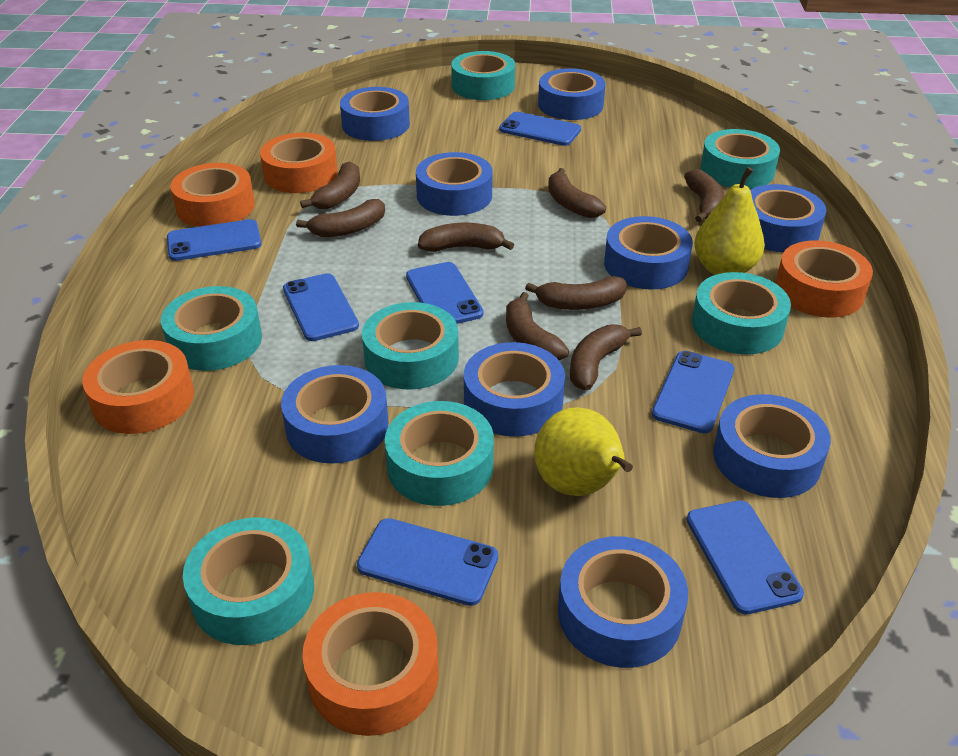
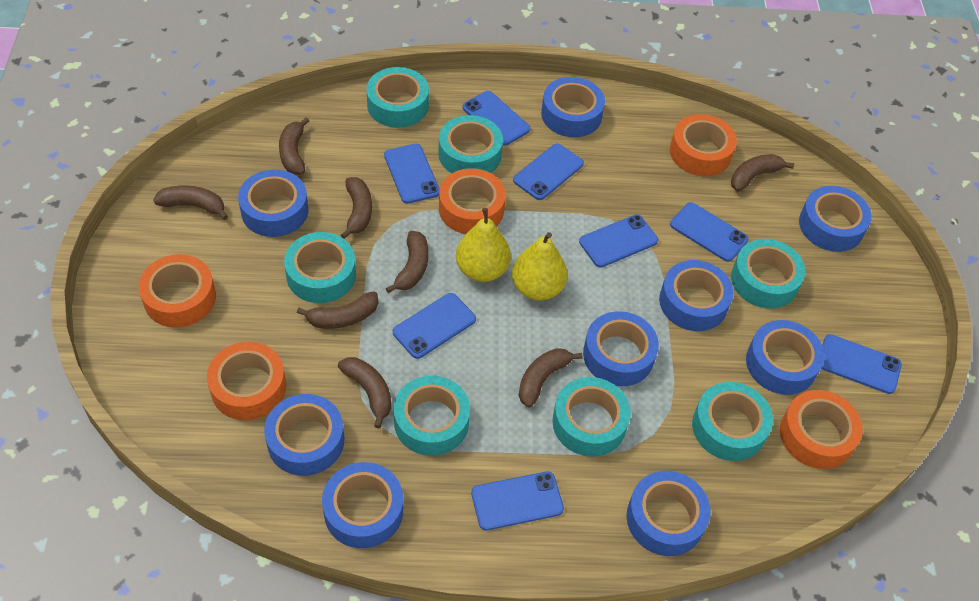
blue phone: [167,219,262,261] [283,273,359,341] [357,518,498,606] [406,262,484,324] [499,112,581,146] [652,351,734,434] [687,501,804,614] = 7 -> [384,144,440,204] [393,293,476,359] [462,91,530,146] [471,471,564,531] [513,143,584,200] [579,215,658,268] [670,202,749,262] [821,334,902,394] = 8

